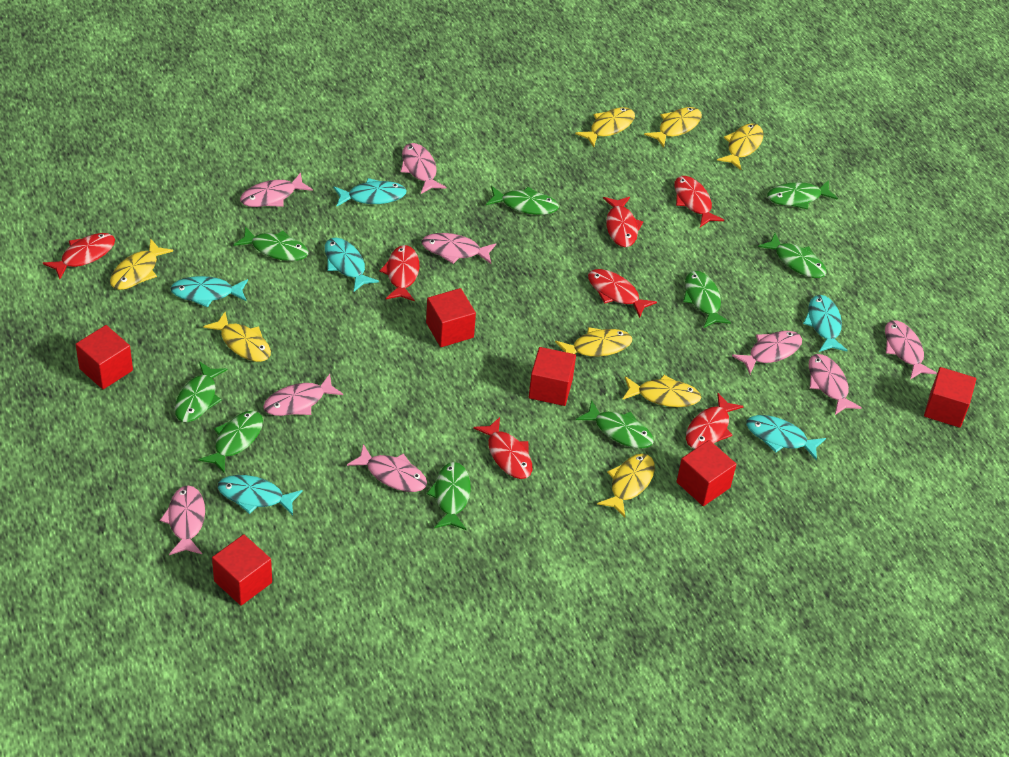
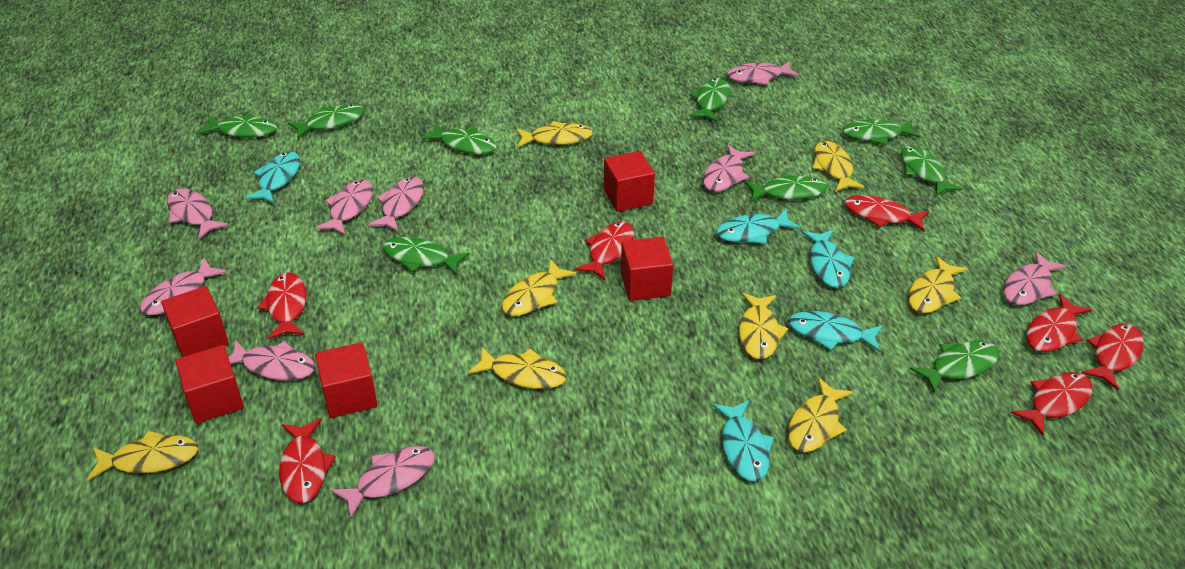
red cube: [76,325,133,389] [212,534,272,606] [426,288,476,347] [529,347,576,406] [676,440,736,506] [924,367,976,428] = 6 -> [161,286,229,357] [175,345,244,423] [315,342,377,418] [604,151,655,212] [621,237,673,301] = 5
turquoise fish: [170,276,248,308] [218,475,303,516] [325,238,379,292] [333,178,407,206] [746,415,826,461] [803,295,848,352] = 6 -> [245,151,300,204] [712,400,774,482] [716,209,800,244] [788,311,883,352] [802,230,854,288] = 5

